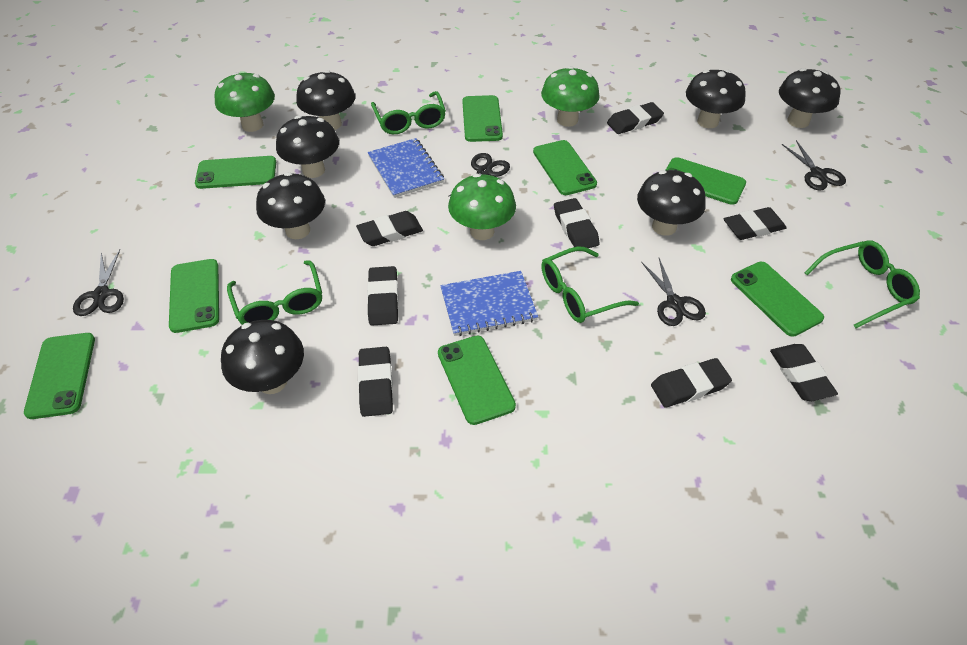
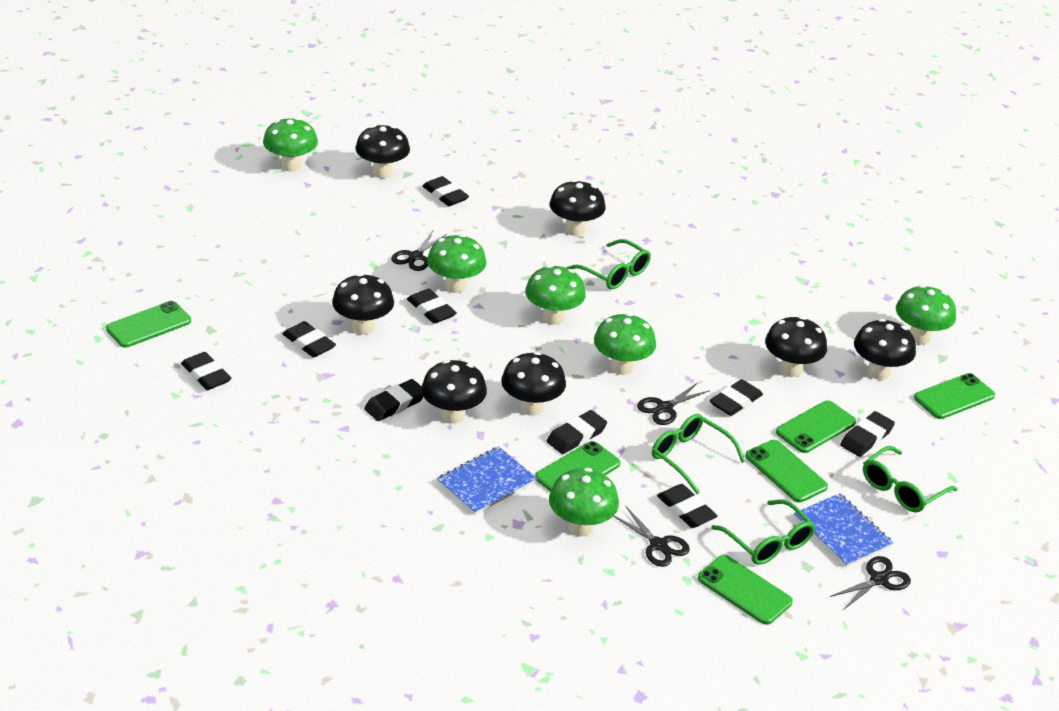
black eraser: [356,211,423,246] [358,347,393,417] [367,266,399,326] [554,198,600,248] [607,102,664,134] [651,358,732,408] [724,207,786,240] [770,344,838,401] = 8 -> [181,352,232,390] [282,321,336,357] [364,379,424,421] [407,289,457,324] [423,176,469,206] [546,410,607,454] [657,484,718,528] [709,379,763,416] [840,411,895,457] = 9
green mushroom: [214,72,275,132] [448,174,516,240] [541,66,600,127] = 3 -> [263,117,318,172] [427,234,487,293] [525,265,586,325] [549,468,619,537] [594,313,656,375] [896,285,956,345] = 6
green phone: [24,333,95,419] [169,259,219,333] [195,156,276,189] [438,336,516,425] [462,95,503,142] [533,140,597,195] [666,157,746,205] [731,262,824,337] = 8 -> [106,301,191,348] [535,441,620,492] [698,555,793,625] [745,440,828,502] [776,400,856,453] [914,373,995,419] = 6

